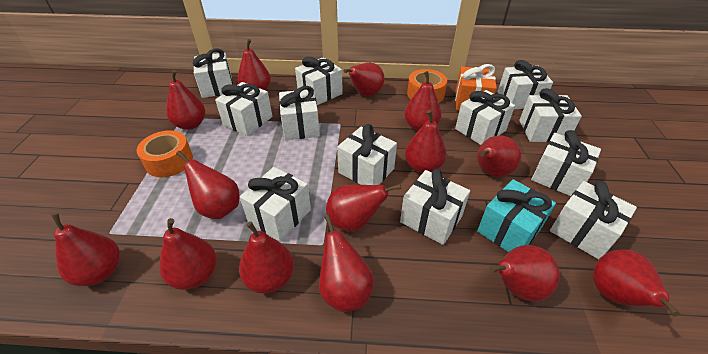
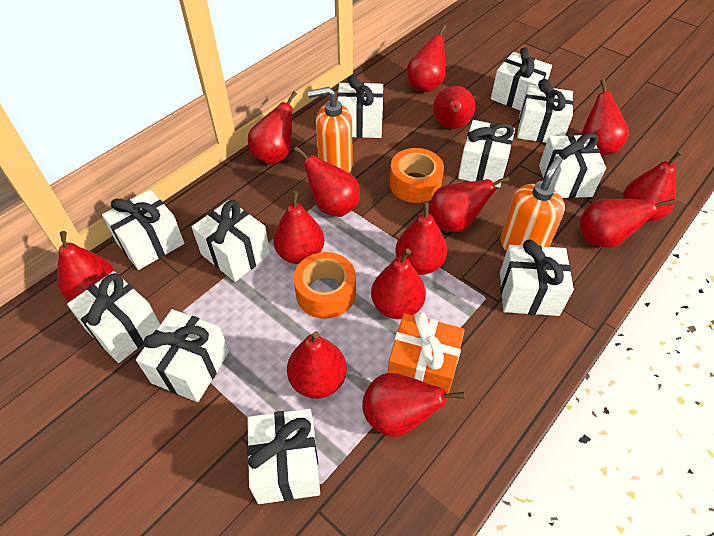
orange soap dispenser: none = 0 -> [308,87,353,173] [501,156,565,252] = 2
turquoise gift: [477,179,556,252] = 1 -> none = 0
white gift: [193,48,233,98] [215,82,272,136] [240,167,311,242] [279,86,320,140] [295,57,343,105] [337,124,397,185] [400,169,470,245] [455,90,515,145] [498,60,553,109] [519,88,582,142] [531,130,601,196] [550,181,637,260] = 12 -> [67,271,160,363] [102,190,184,270] [136,309,229,402] [192,200,271,282] [247,409,320,504] [337,75,384,138] [458,120,515,188] [491,47,552,111] [500,240,574,316] [517,79,574,143] [539,133,606,198] = 11

